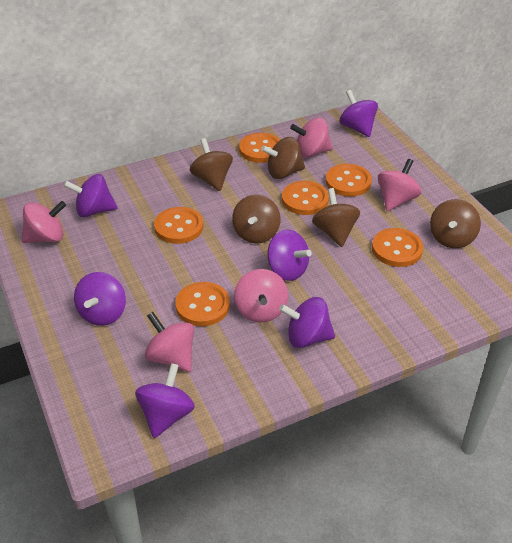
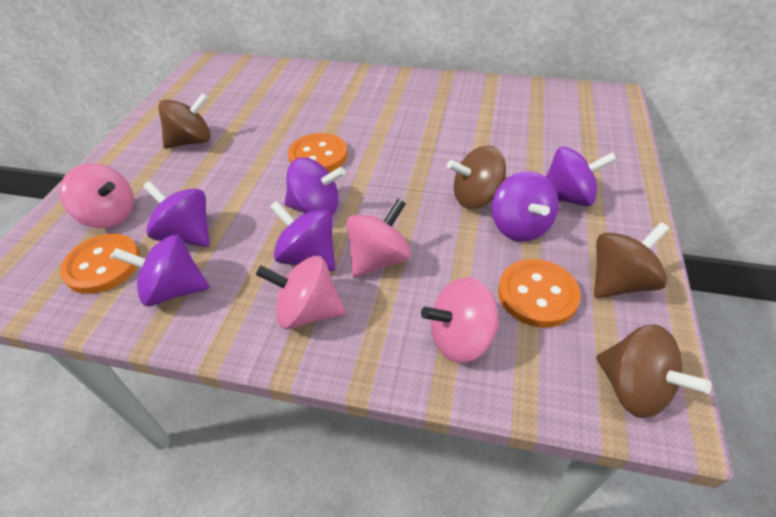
brown spinning top: [190,138,233,191] [232,195,281,243] [261,137,305,179] [312,188,360,247] [430,199,481,248] = 5 -> [158,93,211,149] [447,146,506,209] [594,222,670,298] [596,324,712,418] = 4
orange button: [154,207,203,244] [175,282,230,326] [239,133,280,163] [282,181,329,215] [326,164,372,197] [372,228,423,267] = 6 -> [60,234,140,294] [288,133,348,172] [498,259,581,328] = 3
pink spinning top: [22,201,66,243] [145,312,194,372] [234,269,288,322] [290,118,333,158] [378,159,421,211] = 5 -> [60,163,134,228] [256,256,345,329] [346,199,411,278] [421,277,500,363] = 4

